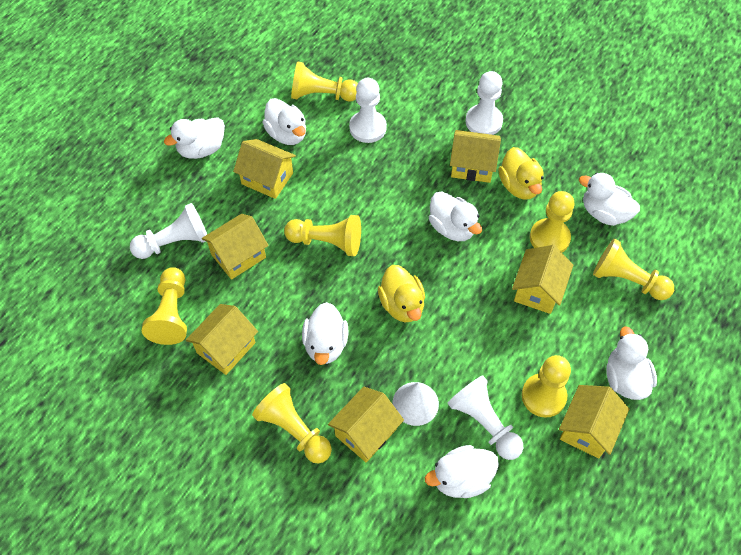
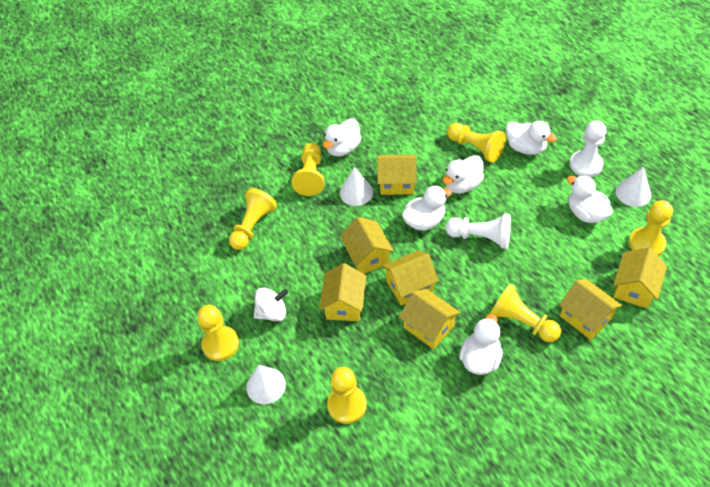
white cone: [393,382,439,426] = 1 -> [246,365,286,404] [340,167,373,206] [616,167,651,207] = 3
white duck: [164,117,225,159] [262,98,306,145] [302,302,348,365] [425,445,499,498] [429,191,482,241] [579,172,640,226] [606,326,657,400] = 7 -> [323,118,362,157] [402,186,452,231] [443,155,484,194] [459,314,503,375] [506,121,557,155] [567,175,613,223] = 6
white pawn: [130,203,207,259] [349,78,387,143] [447,375,523,460] [465,71,503,135] = 4 -> [446,214,511,249] [570,120,606,177] = 2
white spinning top: none = 0 -> [254,288,288,321] = 1
yellow duck: [378,265,425,323] [499,147,544,200] = 2 -> none = 0

